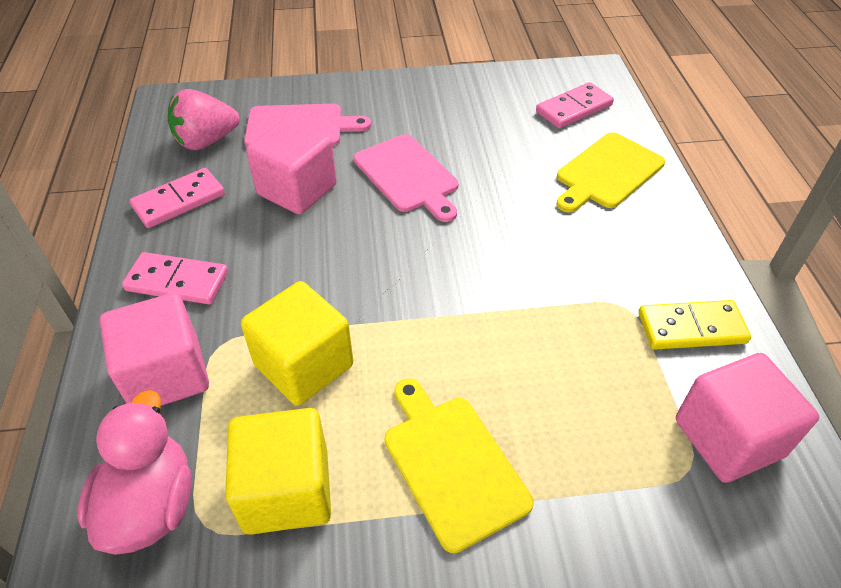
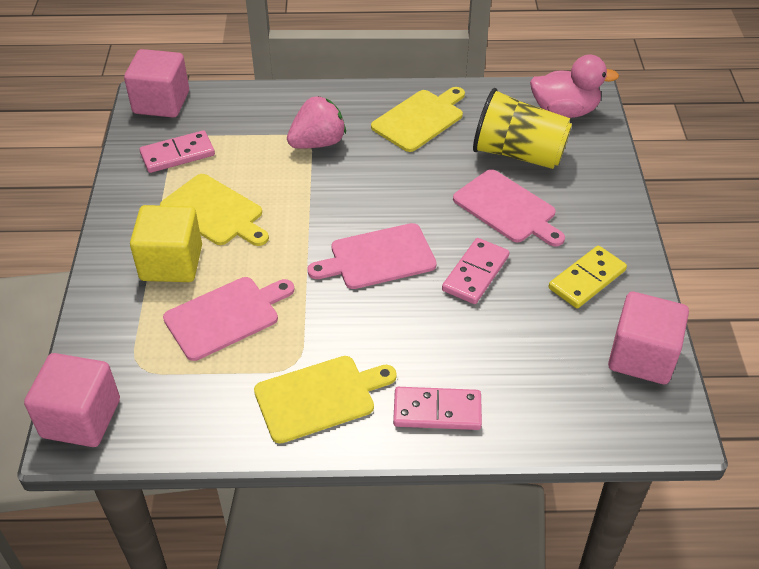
pink cutting board: [244,104,371,147] [353,134,459,222] = 2 -> [163,277,294,361] [307,223,437,289] [453,169,565,247] = 3
yellow cube: [225,408,331,535] [241,281,353,406] = 2 -> [130,205,202,282] = 1
yellow cup: none = 0 -> [473,88,572,169] = 1
yellow cutting board: [384,378,534,553] [557,132,665,213] = 2 -> [160,174,269,246] [254,356,397,444] [371,87,465,152] = 3

